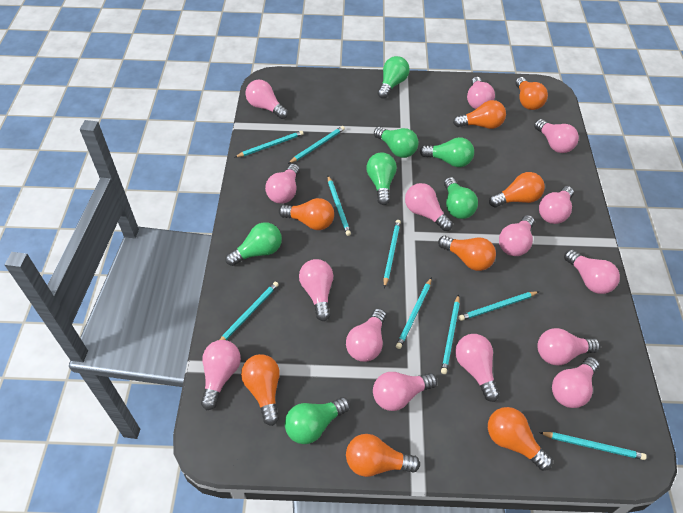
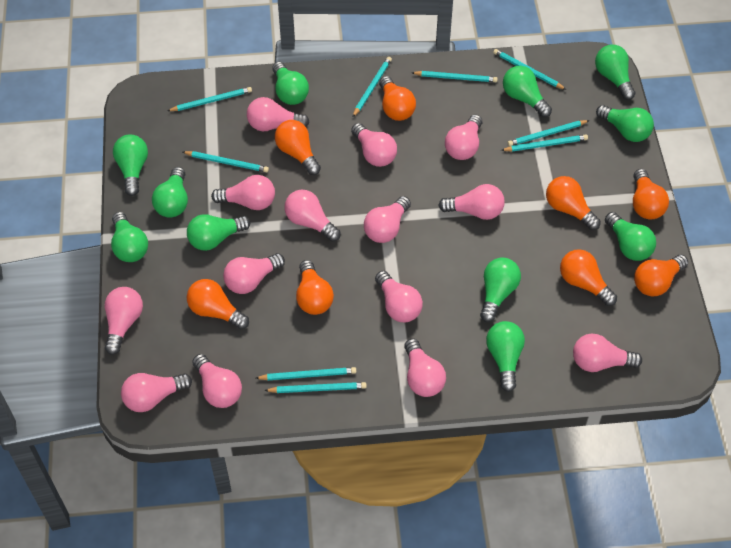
green light bulb: [225,222,282,266] [285,397,350,444] [367,152,397,205] [374,127,418,158] [378,56,410,99] [420,137,474,167] [444,177,478,219] = 7 -> [111,212,148,262] [113,135,148,196] [152,167,188,218] [187,214,250,251] [272,62,309,105] [480,257,521,322] [486,321,525,392] [503,66,552,117] [595,44,636,100] [596,105,654,142] [605,212,656,261] = 11
pink light bulb: [201,340,241,410] [245,80,288,119] [265,164,300,204] [299,259,333,321] [346,308,386,362] [373,372,438,411] [405,183,453,231] [455,334,500,402] [467,77,495,109] [499,215,535,256] [534,119,579,153] [537,328,600,365] [539,186,574,224] [552,357,599,408] [564,249,620,294] = 15 -> [105,287,143,355] [121,373,192,412] [192,354,242,408] [211,175,275,210] [223,253,285,294] [247,97,309,131] [284,189,341,242] [351,123,397,167] [364,196,411,243] [375,271,423,322] [404,338,446,397] [438,184,505,220] [445,115,482,160] [573,333,642,372] = 14

